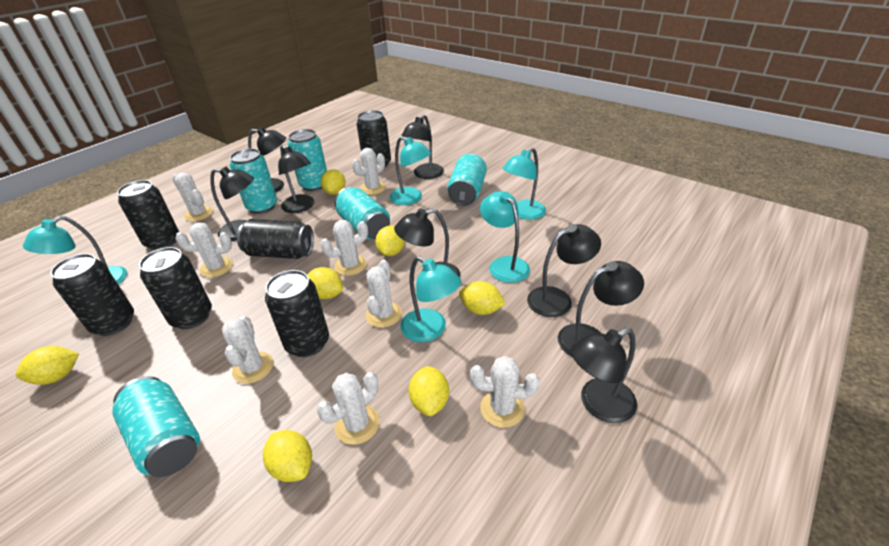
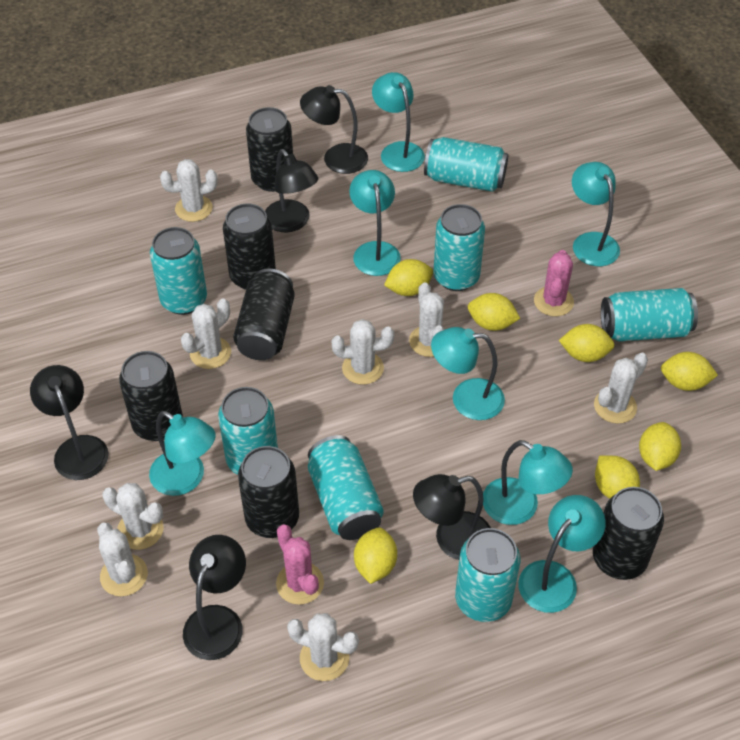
black lamp: [210,167,254,241] [248,127,286,193] [278,145,314,213] [394,208,460,277] [401,114,444,179] [527,224,601,317] [558,261,644,357] [570,328,637,423] = 8 -> [30,365,109,480] [183,535,246,660] [265,149,318,233] [300,85,368,174] [413,474,491,560] = 5
pink cactus: none = 0 -> [276,525,324,605] [534,250,574,317] = 2
turquoise can: [112,376,200,477] [230,148,277,214] [288,129,327,191] [335,187,390,240] [447,154,487,206] = 5 -> [150,227,207,315] [218,387,278,475] [308,435,384,540] [424,137,508,192] [433,204,485,291] [455,528,520,622] [601,288,698,341] = 7
turquoise lamp: [23,216,127,285] [390,136,431,205] [400,256,461,342] [480,191,530,283] [503,148,546,220] = 5 -> [149,411,216,496] [349,170,401,276] [372,72,425,172] [431,327,505,420] [483,440,573,525] [518,495,606,613] [572,162,620,266] = 7

